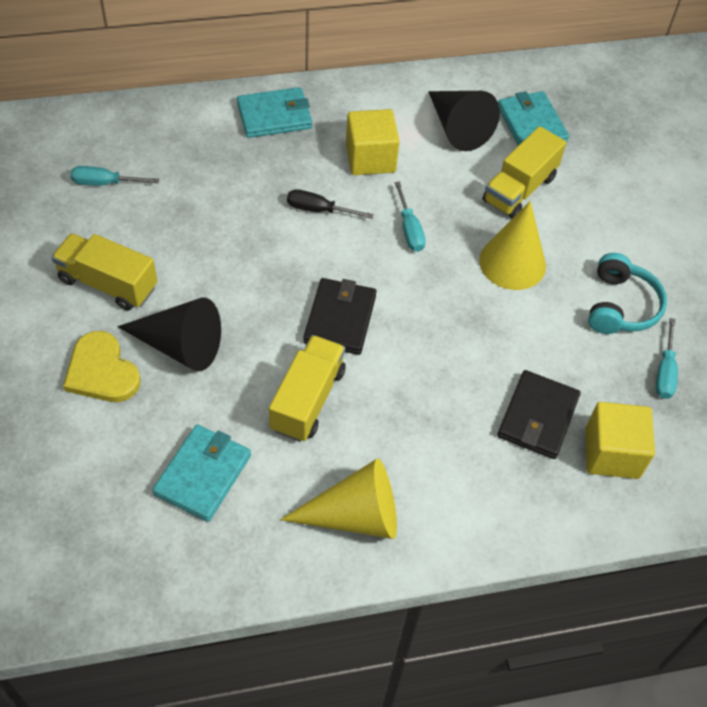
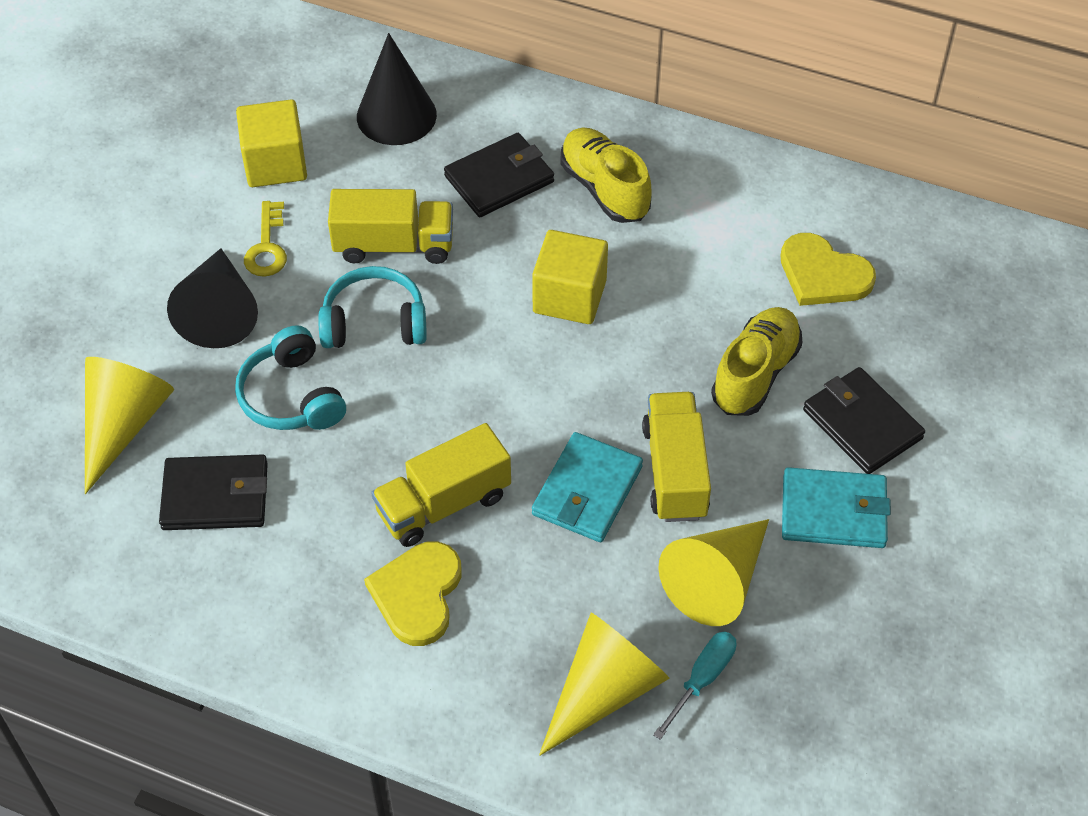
black screwdriver: [287,189,374,219] = 1 -> none = 0
black wallet: [303,278,377,355] [497,370,580,459] = 2 -> [159,454,268,530] [444,133,554,217] [803,367,925,474] = 3
turquoise headphones: [588,253,667,334] = 1 -> [235,325,346,430] [318,266,427,348] = 2
turquoise screwdriver: [70,166,159,186] [394,182,426,252] [656,318,678,399] = 3 -> [653,632,737,740] = 1
turquoise wallet: [152,424,251,522] [237,87,312,138] [498,91,569,146] = 3 -> [532,432,643,542] [782,467,891,548] = 2
yellow cone: [280,459,397,539] [479,201,546,290] = 2 -> [85,357,174,494] [539,613,669,756] [658,519,769,626] = 3
yellow heart: [63,331,141,402] = 1 -> [364,542,461,646] [780,233,876,306] = 2
yellow key: none = 0 -> [244,201,287,277] = 1
yellow shoe: none = 0 -> [560,127,651,223] [711,307,802,416] = 2

